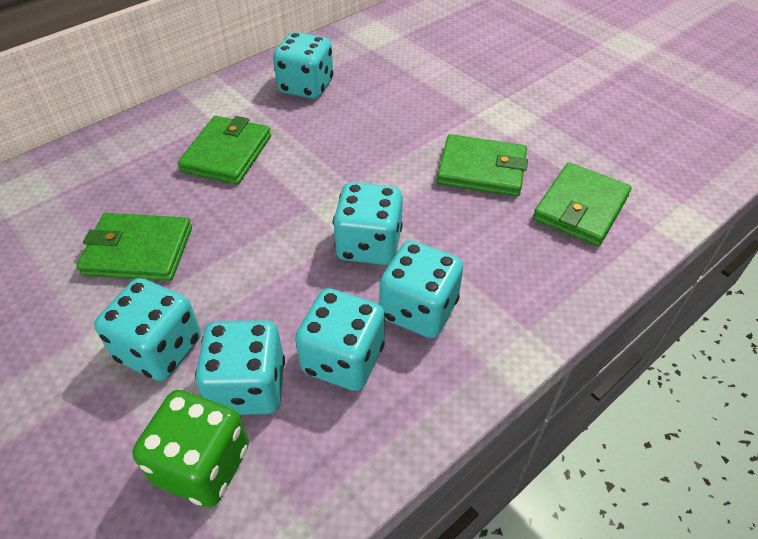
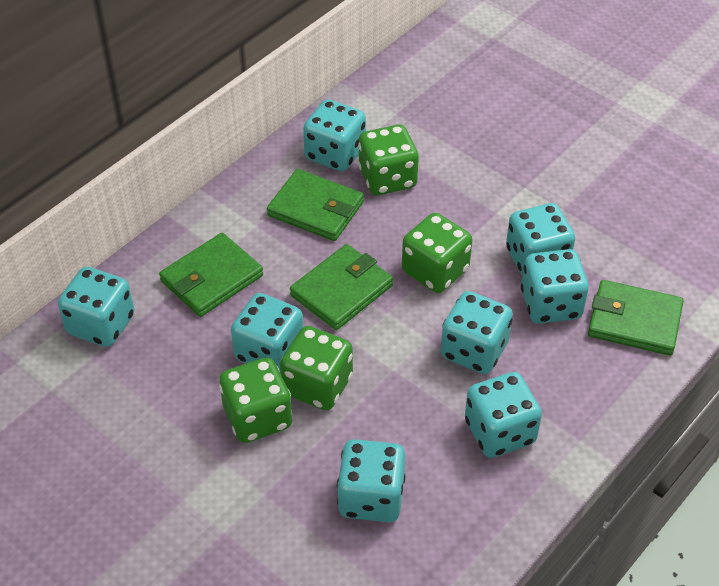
green dice: [132,390,249,507] = 1 -> [219,357,292,443] [280,326,353,410] [358,125,419,195] [402,213,472,293] = 4
turquoise dice: [94,278,201,381] [195,320,285,415] [273,32,333,99] [295,288,385,391] [333,182,403,265] [379,241,463,338] = 6 -> [58,267,134,347] [231,293,303,374] [303,99,366,171] [337,439,405,522] [441,291,513,374] [465,372,542,458] [506,203,575,276] [521,249,589,324] = 8

